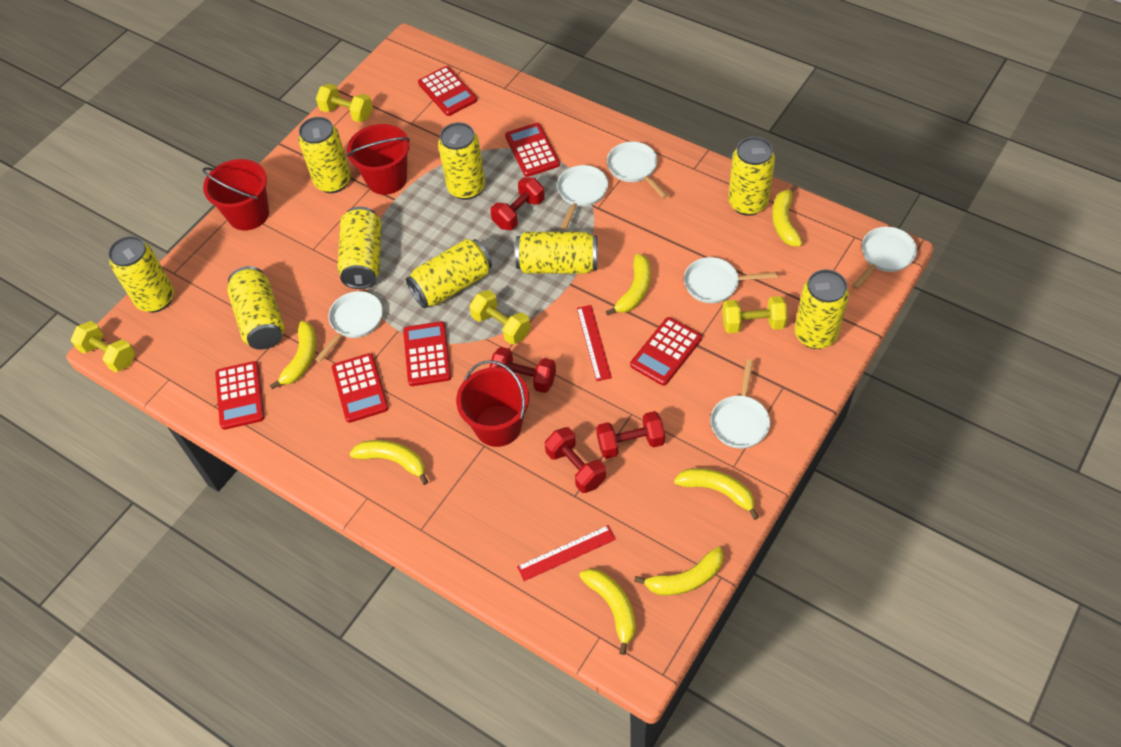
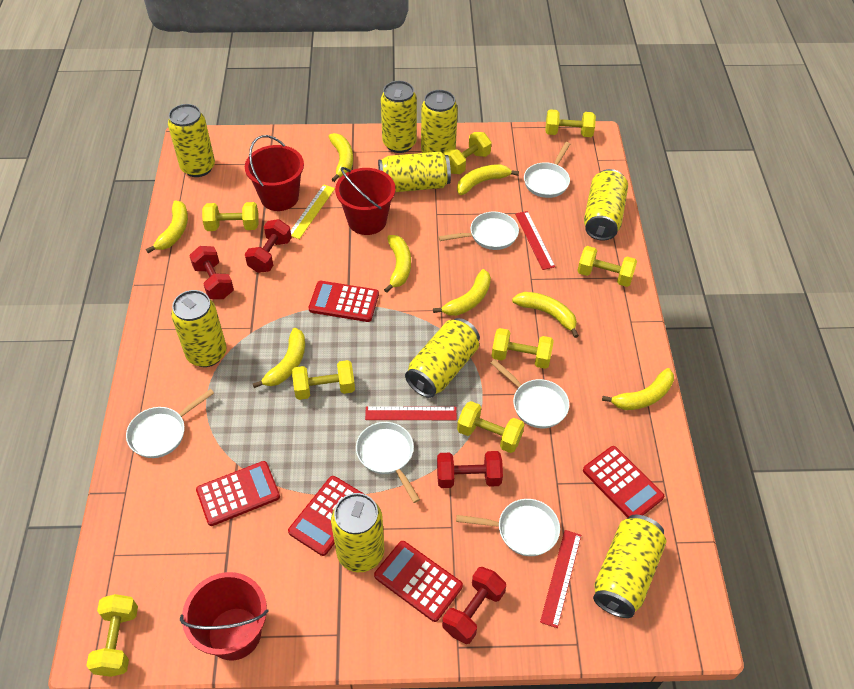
red calculator: [215,361,264,430] [332,353,389,423] [403,321,451,386] [418,66,477,116] [505,123,560,177] [630,317,702,386] = 6 -> [196,461,280,526] [288,476,364,556] [309,281,379,322] [374,541,463,622] [583,446,664,518] = 5
red ruler: [517,525,616,581] [577,305,612,381] = 2 -> [365,406,457,420] [515,211,556,270] [540,530,581,628] = 3
yellow banana: [270,321,316,390] [350,440,428,485] [579,569,636,655] [606,254,651,315] [634,547,724,596] [674,468,759,520] [772,184,803,246] = 7 -> [146,200,188,253] [253,328,305,388] [329,133,353,182] [384,235,411,293] [433,269,491,316] [457,164,519,195] [512,292,579,338] [602,368,674,410] = 8
yellow dumbbell: [71,321,135,372] [316,84,373,123] [469,290,531,345] [722,296,787,333] = 4 -> [86,594,138,677] [202,202,259,231] [292,360,355,400] [444,132,492,174] [457,401,525,453] [492,328,554,369] [545,109,596,137] [577,246,637,287] = 8
yellow ruler: none = 0 -> [291,185,335,239] = 1

